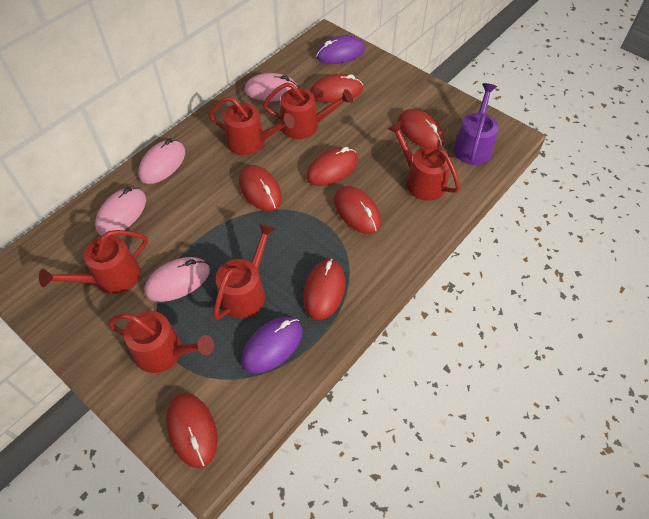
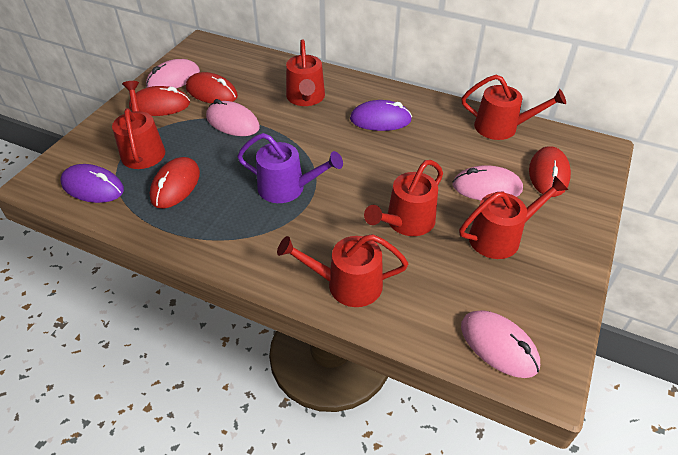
red mouse: [166,393,218,468] [239,165,282,211] [303,259,345,320] [306,147,358,186] [310,74,363,103] [334,186,381,234] [398,109,444,148] = 7 -> [129,86,190,116] [149,157,200,209] [186,72,238,103] [529,146,571,197] = 4

